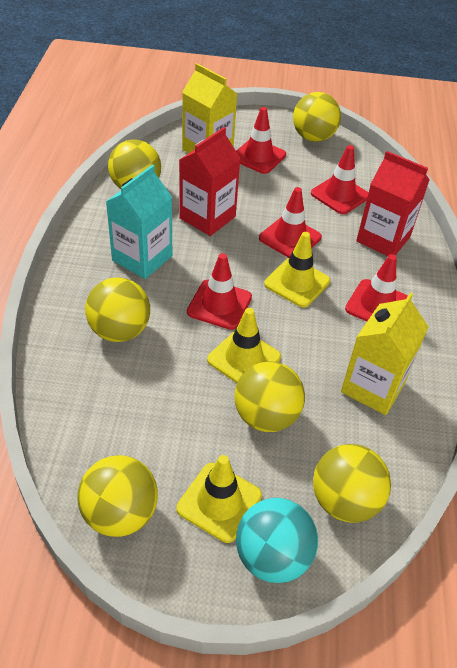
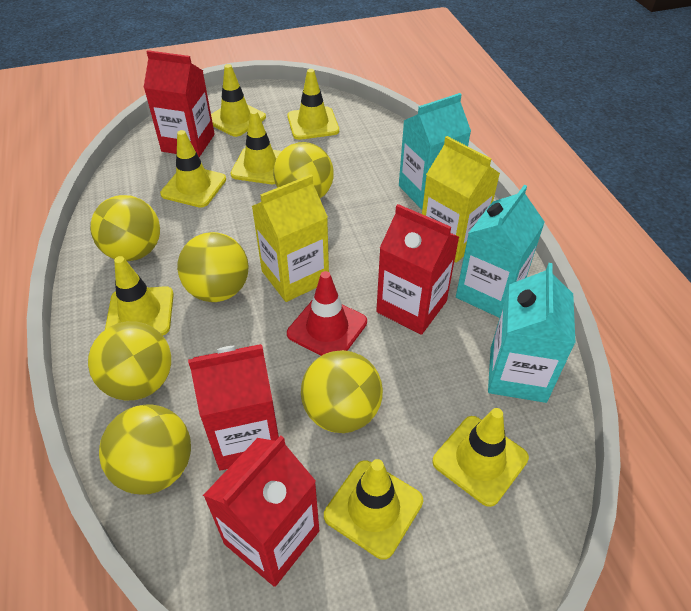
red carton: [179,127,241,236] [356,151,429,256] = 2 -> [144,50,215,157] [188,344,279,471] [203,436,319,587] [376,204,459,335] = 4
red traffic cone: [187,253,252,330] [236,107,286,174] [259,187,322,258] [311,145,368,214] [345,254,408,321] = 5 -> [287,271,367,356] = 1
turquoise ball: [236,498,318,583] = 1 -> none = 0
turquoise carton: [106,165,172,279] = 1 -> [399,93,471,209] [456,185,545,318] [488,263,576,403] = 3
yellow traffic cone: [177,455,262,543] [207,308,281,383] [264,232,330,307] = 3 -> [105,256,174,336] [160,130,226,208] [211,64,266,137] [230,110,282,184] [287,69,339,140] [324,459,423,559] [433,408,529,507] = 7

